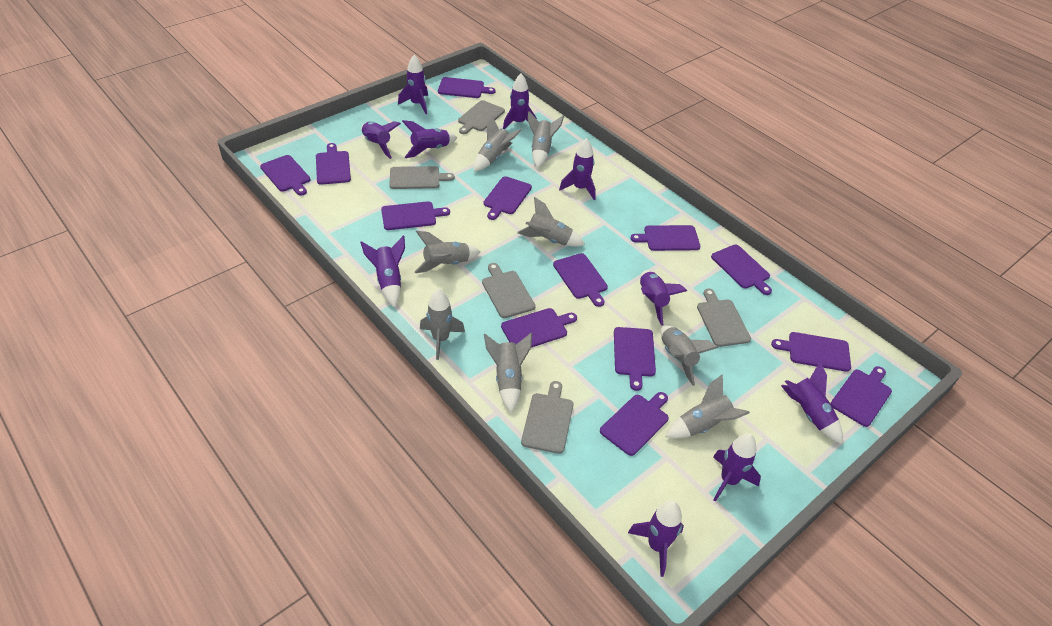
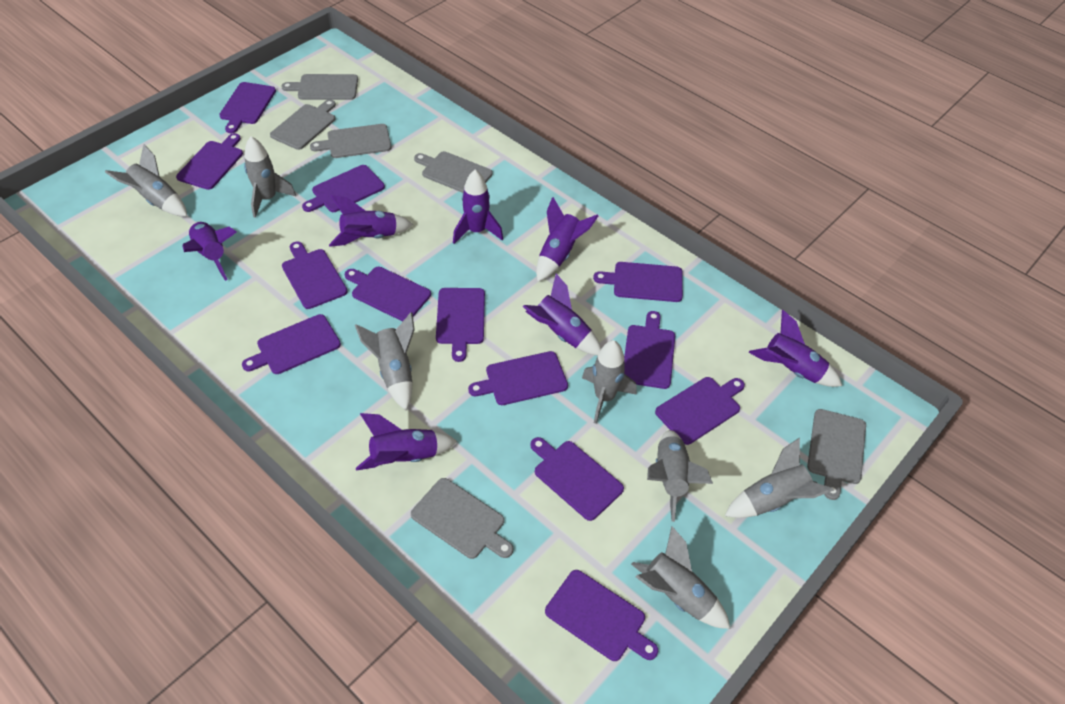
grey cutting board: [389,166,455,189] [458,100,505,134] [482,263,535,318] [521,381,574,454] [697,289,751,347] = 5 -> [270,99,336,150] [281,74,358,100] [310,124,392,158] [411,478,513,559] [414,151,493,193] [807,409,866,500] = 6
grey rocket: [415,231,481,273] [420,288,465,360] [474,116,522,172] [484,333,532,412] [517,197,585,247] [528,111,564,168] [660,325,718,386] [665,374,750,439] = 8 -> [105,144,187,216] [244,136,296,218] [355,312,415,411] [582,340,637,424] [631,526,730,629] [647,430,713,522] [725,438,834,518] = 7
purple rocket: [360,235,405,307] [361,121,401,159] [398,55,428,114] [402,120,458,158] [503,74,537,129] [559,138,596,200] [628,501,684,577] [640,270,687,326] [713,433,761,502] [781,362,843,444] = 10 -> [182,222,237,281] [329,195,413,247] [356,413,457,471] [453,170,503,244] [523,274,601,355] [536,197,598,282] [749,310,842,387] = 7

